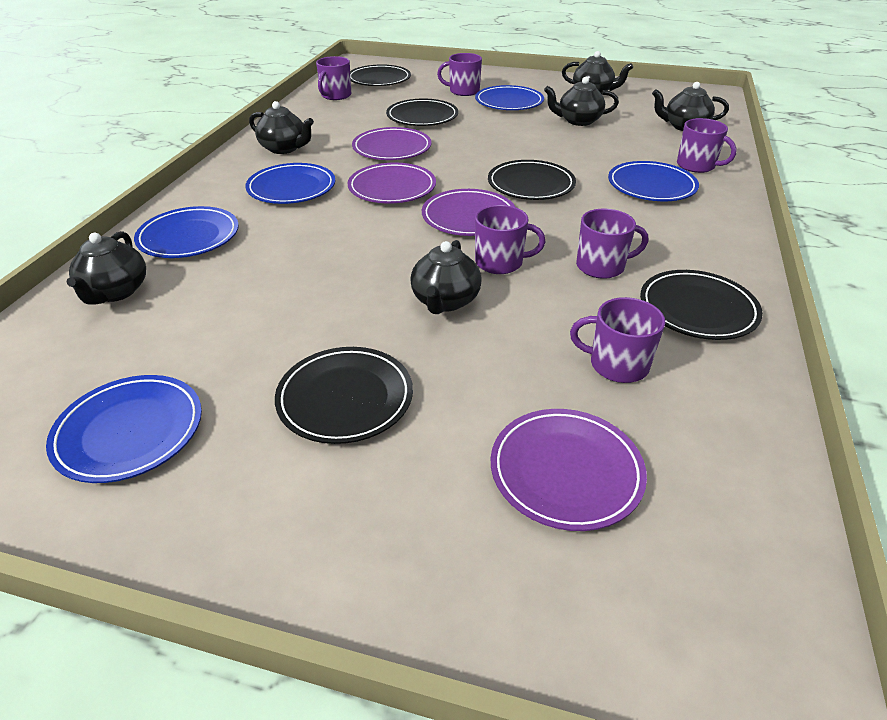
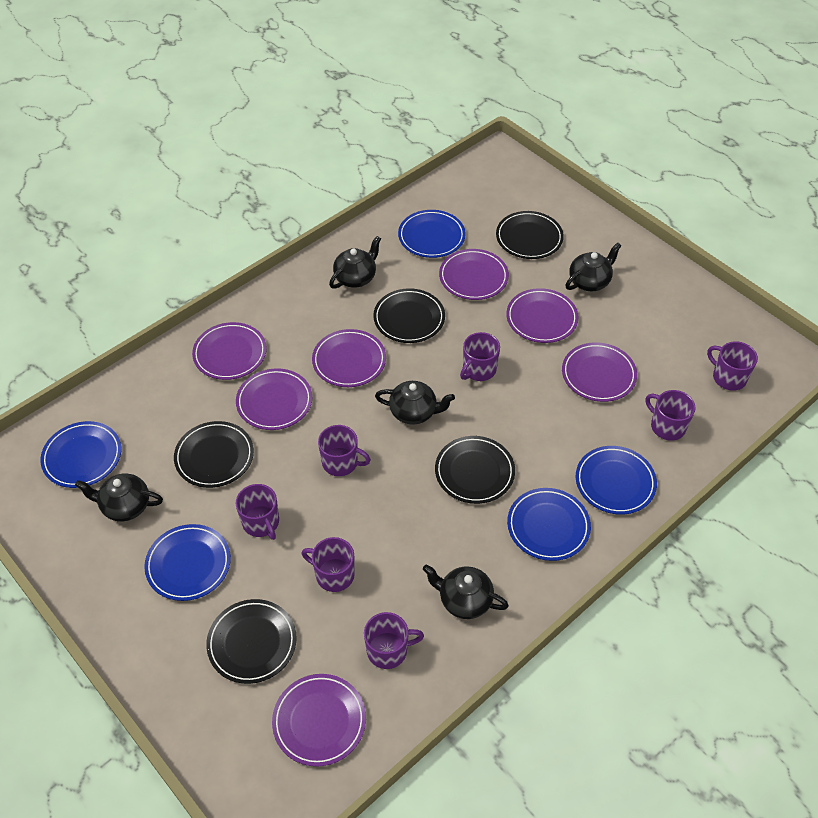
black teapot: [67,231,146,305] [249,101,314,154] [410,240,482,314] [544,77,619,126] [562,51,633,94] [652,82,729,131] = 6 -> [75,474,163,521] [329,236,381,289] [375,381,455,425] [423,564,509,619] [565,242,622,291] = 5
purple mug: [316,56,351,100] [437,53,482,96] [475,205,545,274] [570,297,665,383] [576,209,648,279] [677,118,737,173] = 6 -> [235,484,279,540] [302,537,355,592] [318,425,371,476] [364,612,424,669] [460,332,500,381] [646,390,696,441] [707,341,758,391] = 7
purple plate: [348,163,436,203] [352,127,432,160] [422,189,515,236] [491,409,647,531] = 4 -> [192,322,267,380] [236,368,312,430] [272,674,366,767] [312,329,386,387] [439,249,509,300] [506,288,579,343] [562,342,637,402] = 7

